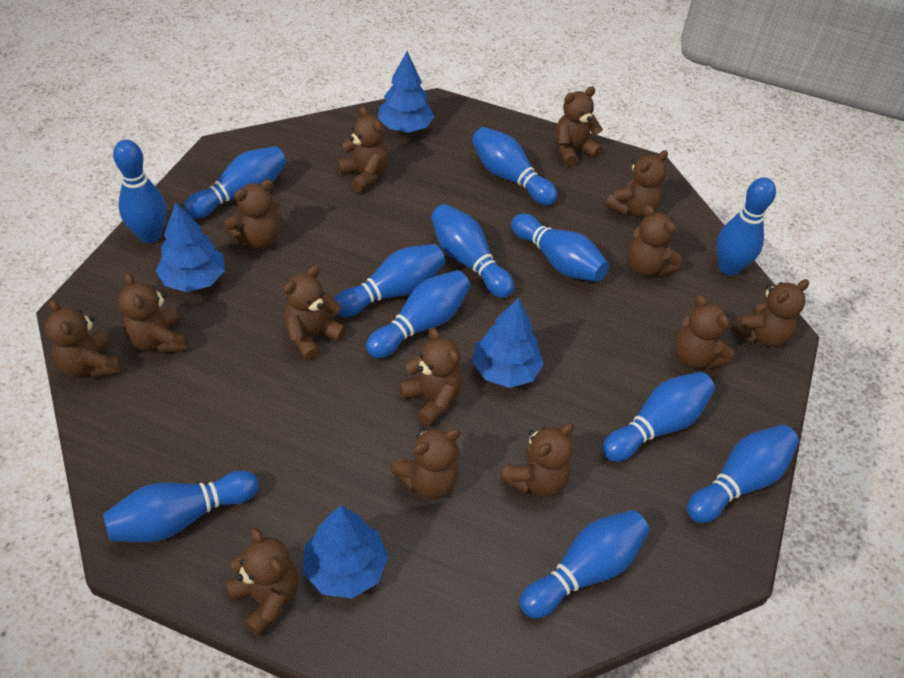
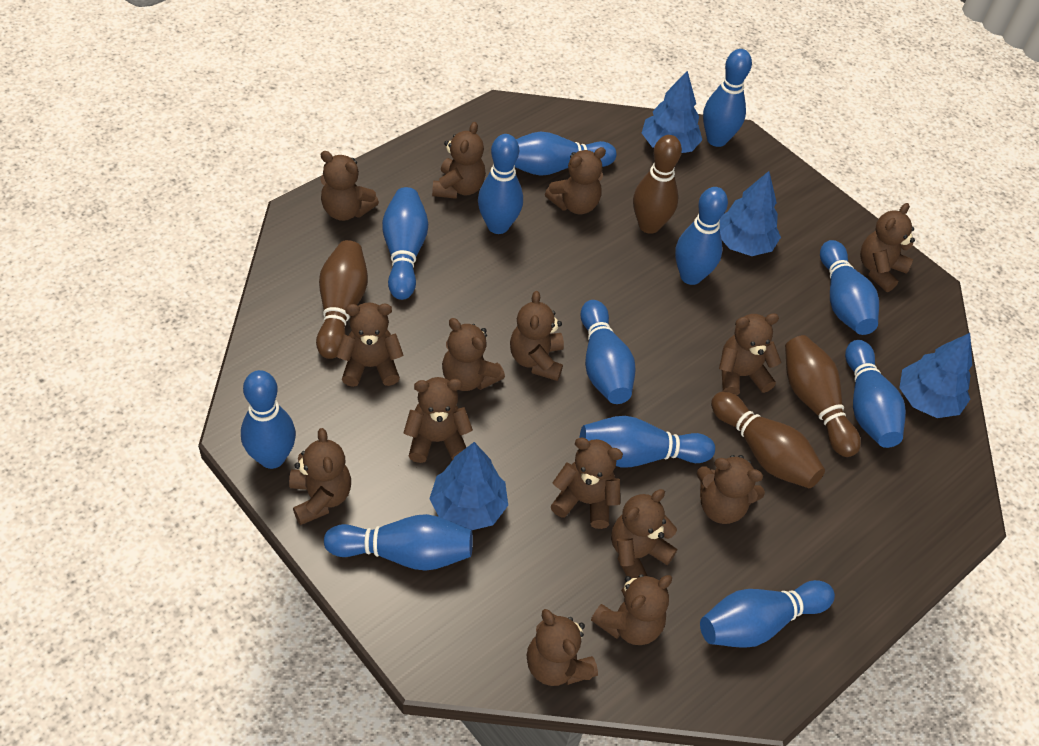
brown bowling pin: none = 0 -> [316,240,368,359] [633,135,682,234] [711,392,825,488] [785,335,861,457] = 4
brown teddy bear: [45,299,122,379] [119,273,187,354] [224,179,280,249] [226,528,299,637] [283,266,347,361] [337,106,388,192] [391,427,460,499] [399,328,462,426] [500,423,574,497] [555,86,603,166] [606,150,668,217] [628,205,682,277] [675,295,734,370] [730,279,809,347] = 14 -> [289,428,351,525] [320,151,379,221] [337,302,404,387] [403,377,473,463] [432,122,486,199] [442,318,505,391] [510,291,564,381] [527,609,598,686] [545,147,606,214] [551,438,623,529] [591,574,672,645] [611,489,677,579] [697,455,765,524] [719,313,781,395] [860,203,915,292] = 15

